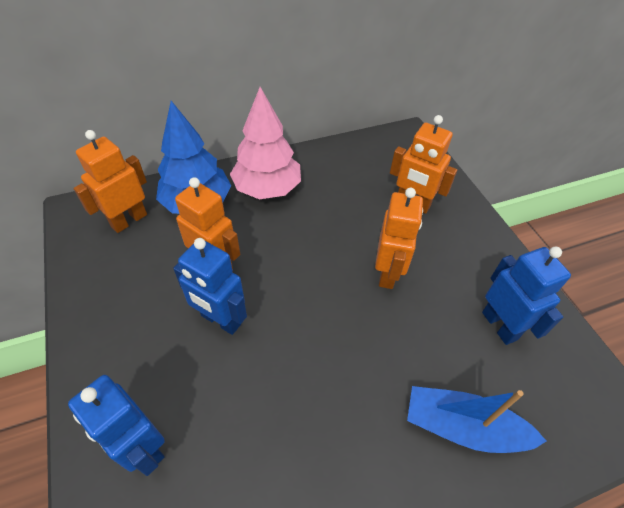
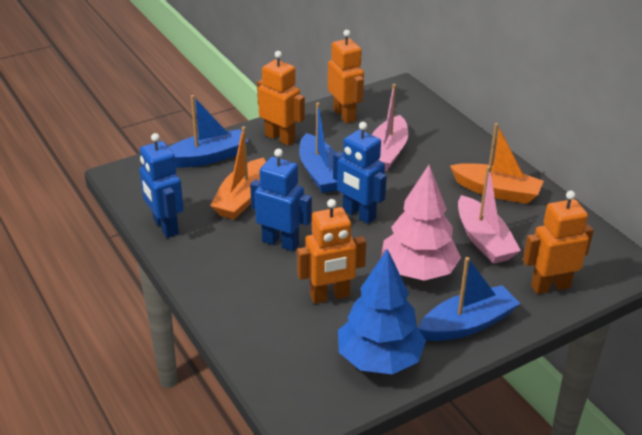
blue boat: [407,386,546,453] = 1 -> [169,95,249,168] [299,102,337,193] [418,257,520,341] = 3
orange boat: none = 0 -> [210,126,266,220] [450,123,544,204] = 2
pink boat: none = 0 -> [372,84,408,171] [458,166,521,264] = 2

